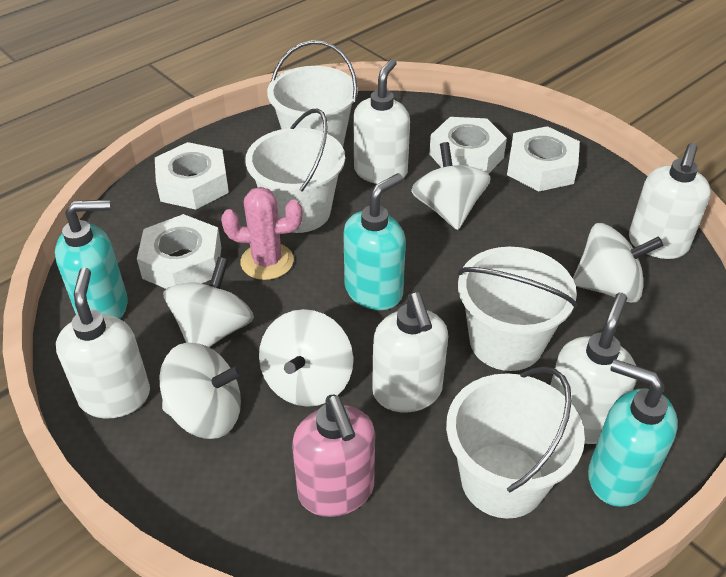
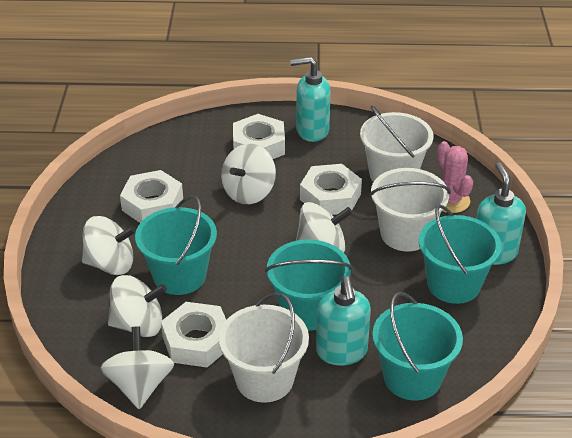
pink soap dispenser: [292,395,375,517] = 1 -> none = 0
turquoise bucket: none = 0 -> [135,195,217,295] [265,239,352,331] [372,292,463,400] [419,205,502,304] = 4
white bucket: [245,108,345,233] [267,40,358,147] [446,366,585,519] [458,247,577,371] = 4 -> [219,292,309,403] [360,105,433,182] [369,168,451,252] = 3
white soap dispenser: [56,268,150,419] [353,59,410,184] [372,292,448,413] [550,293,637,444] [629,143,711,259] = 5 -> none = 0

